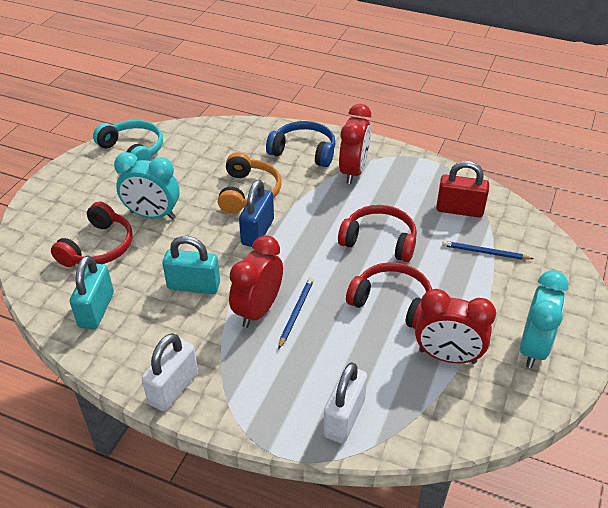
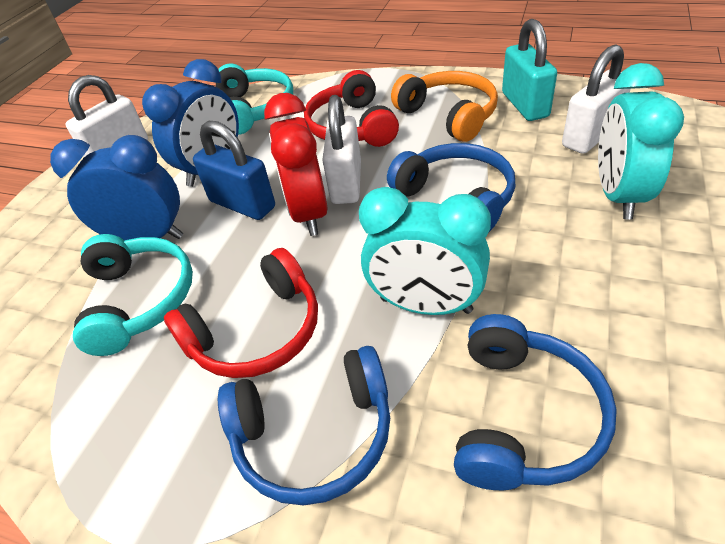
blue clock: none = 0 -> [50,135,183,240] [142,59,239,187] = 2
blue headphones: [266,121,336,167] = 1 -> [218,346,390,506] [387,143,516,232] [454,314,617,490] = 3
blue pencil: [278,277,314,349] [442,241,534,260] = 2 -> none = 0
red clock: [229,235,283,328] [339,104,371,184] [415,289,496,364] = 3 -> [264,93,327,236] = 1
red headphones: [51,202,133,267] [338,205,417,262] [346,262,432,329] = 3 -> [164,248,318,378] [304,70,399,147] = 2
red padlock: [436,161,489,218] = 1 -> none = 0
turquoise headphones: [93,120,163,161] = 1 -> [73,234,193,356] [216,63,293,135] = 2
turquoise padlock: [70,255,114,330] [162,236,220,294] = 2 -> [502,19,557,121] = 1
white padlock: [142,333,198,411] [323,362,367,443] = 2 -> [66,75,148,157] [322,95,361,204] [562,44,630,154] = 3

